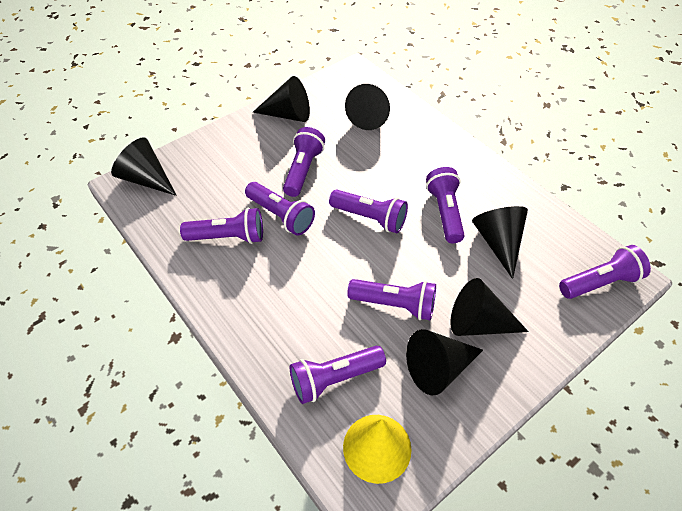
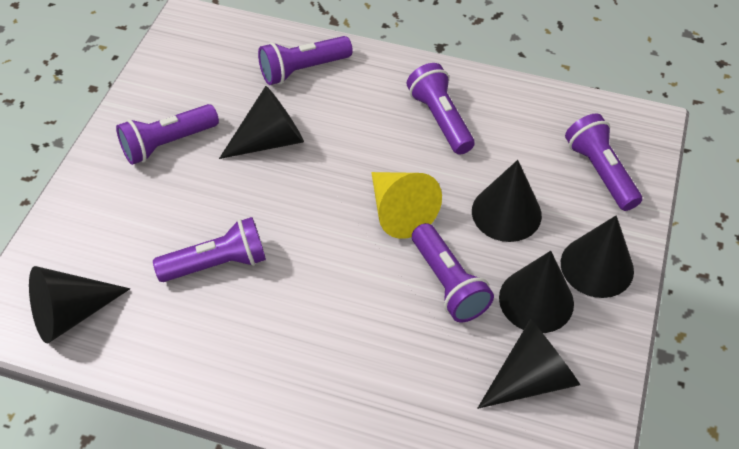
purple flashlight: [180,208,263,244] [245,182,315,236] [283,127,325,197] [290,346,386,404] [329,190,408,233] [347,279,436,321] [426,167,465,243] [559,245,651,299] = 8 -> [116,104,219,165] [153,217,266,282] [258,36,353,85] [407,63,475,155] [412,223,494,322] [565,113,642,211] = 6

